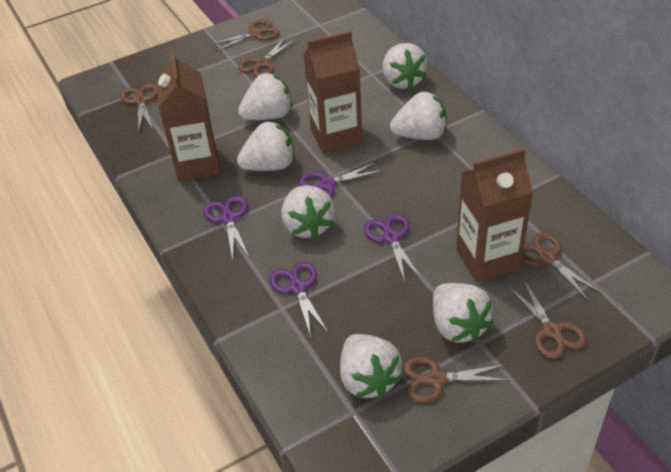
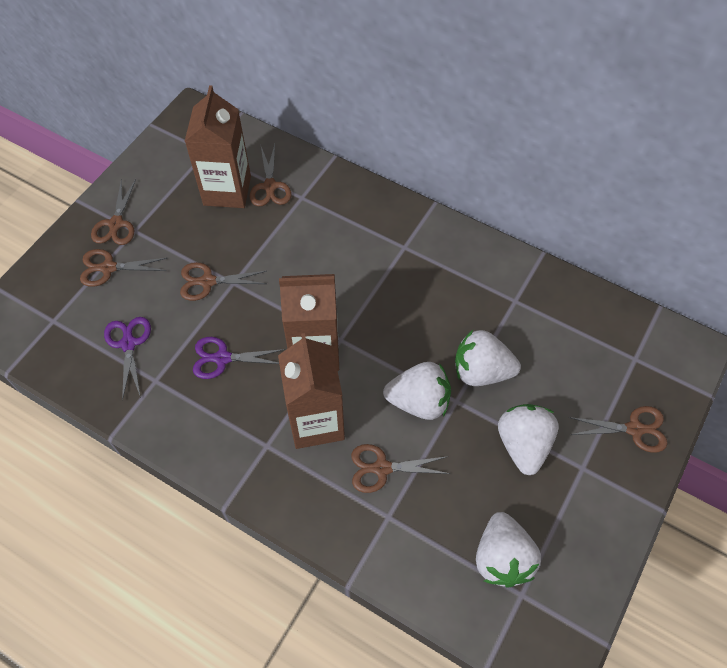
purple scissors: [204,196,249,261] [269,262,328,337] [298,162,383,197] [364,214,422,282] = 4 -> [104,317,151,400] [193,337,285,379] = 2
white strawberry: [237,121,295,171] [238,73,292,120] [282,185,335,239] [340,334,402,398] [383,43,427,89] [390,92,447,140] [433,283,493,343] = 7 -> [383,362,451,420] [455,330,521,386] [476,512,541,588] [498,404,559,475] = 4

